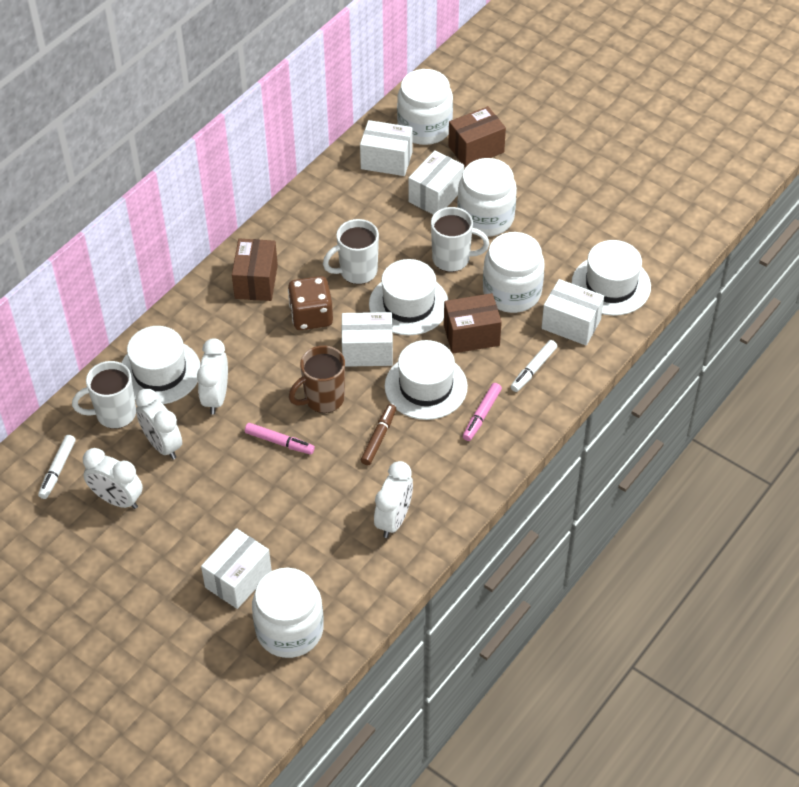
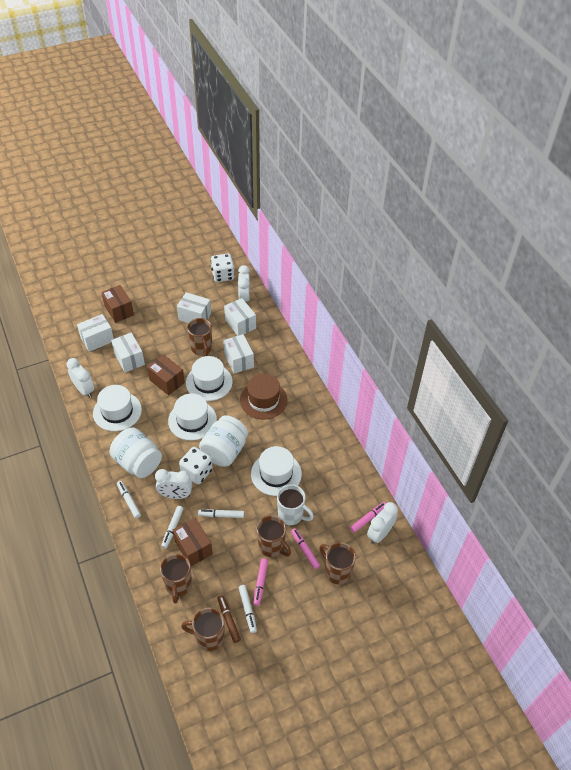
brown dice: [288,276,333,330] = 1 -> none = 0
brown hat: none = 0 -> [240,374,288,420] = 1
brown mug: [289,345,345,413] = 1 -> [160,554,192,604] [181,608,224,651] [187,318,212,356] [257,516,291,557] [320,542,356,584] = 5
pink marker: [245,423,315,455] [463,383,502,441] = 2 -> [253,558,268,606] [291,528,320,569] [350,502,386,533] = 3
white dice: none = 0 -> [179,447,213,484] [211,254,235,282] = 2
white jar: [252,568,324,658] [397,69,453,145] [457,158,517,237] [483,232,545,313] = 4 -> [110,427,162,478] [199,415,248,467] = 2
white marker: [38,435,75,499] [511,340,557,392] = 2 -> [117,481,141,518] [161,506,183,549] [198,509,244,518] [239,585,257,633] = 4
white mug: [72,361,136,429] [323,219,379,284] [431,207,489,272] = 3 -> [277,484,314,525] = 1

